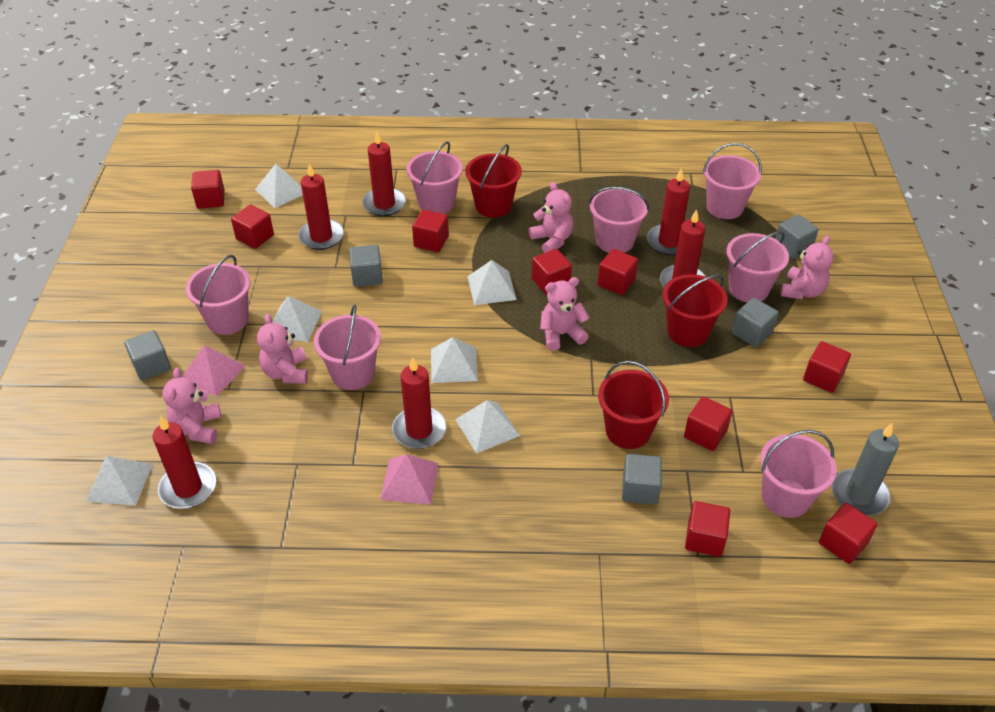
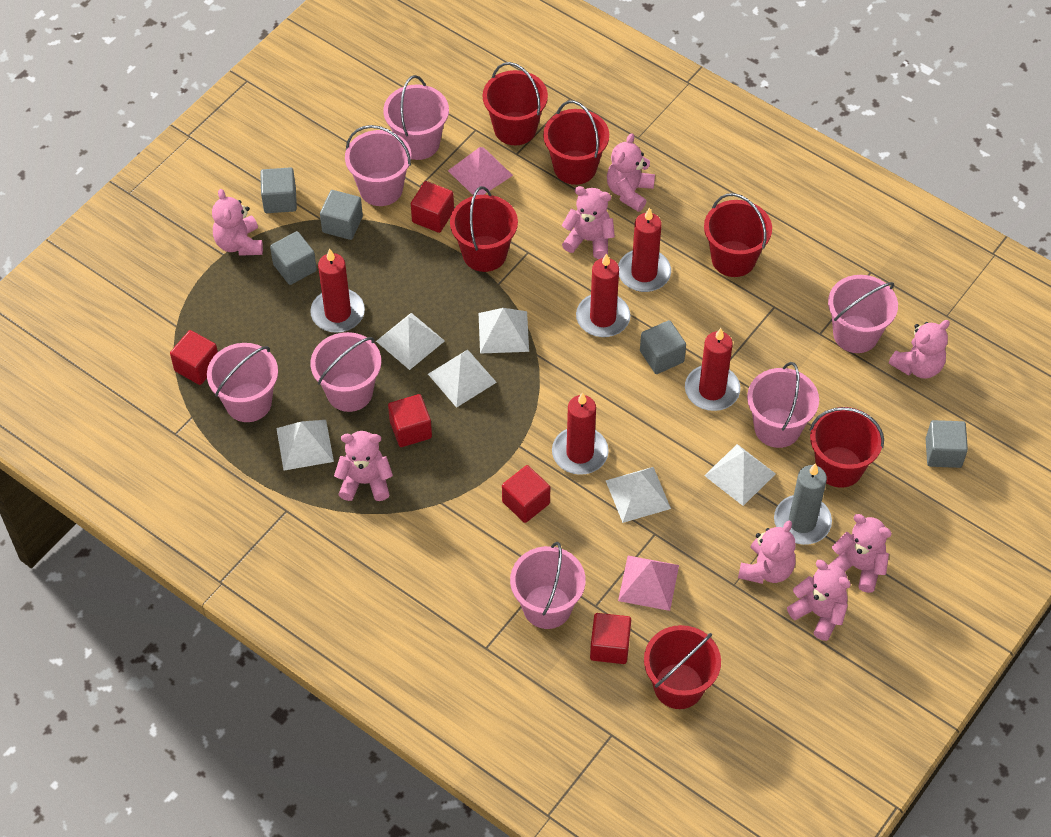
pink teddy bear: [163,368,221,444] [257,314,308,384] [529,182,573,253] [540,277,590,351] [781,236,834,300] = 5 -> [212,189,263,256] [334,431,393,501] [562,186,615,259] [607,133,655,212] [738,521,796,584] [787,560,851,641] [829,514,892,593] [889,320,950,378] = 8
red bucket: [465,144,522,218] [598,361,669,449] [663,274,728,347] = 3 -> [450,186,518,272] [483,62,548,145] [543,100,609,185] [644,625,721,709] [704,193,772,277] [810,407,884,488] = 6
red candle: [152,416,216,509] [298,163,344,250] [362,132,406,216] [392,357,446,449] [647,168,690,255] [660,209,706,287] = 6 -> [310,249,365,333] [552,392,609,475] [576,253,630,337] [618,207,671,292] [685,328,740,411] = 5
red cube: [191,170,225,209] [231,205,274,249] [412,210,449,252] [532,249,572,295] [597,249,638,295] [684,396,732,451] [685,501,730,557] [803,341,851,393] [819,503,877,564] = 9 -> [170,330,218,385] [388,394,432,447] [411,181,454,233] [502,465,550,523] [590,613,631,664] = 5

